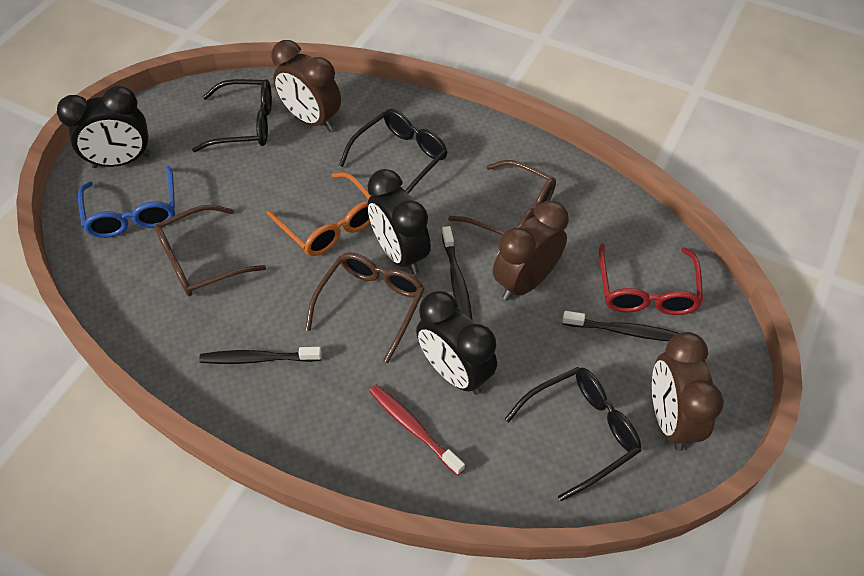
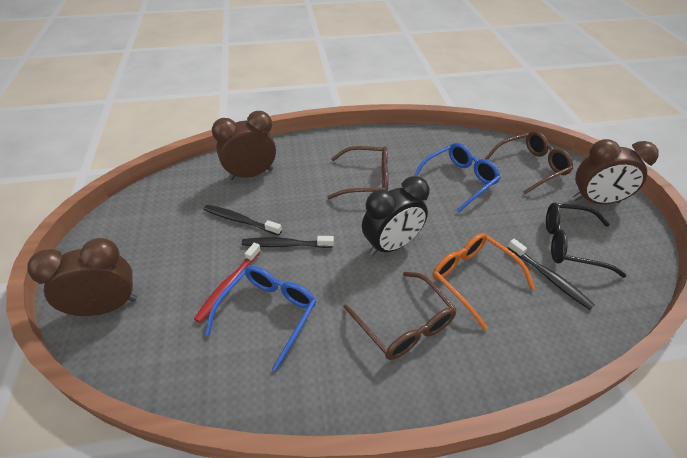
black clock: [57,86,151,168] [367,169,431,275] [416,291,497,395] = 3 -> [362,176,430,256] = 1
black glasses: [192,79,272,152] [339,109,447,194] [505,367,641,501] = 3 -> [546,203,627,278] = 1
blue glasses: [78,166,175,238] = 1 -> [205,266,316,371] [414,143,501,212] = 2
red glasses: [599,243,703,315] = 1 -> none = 0

